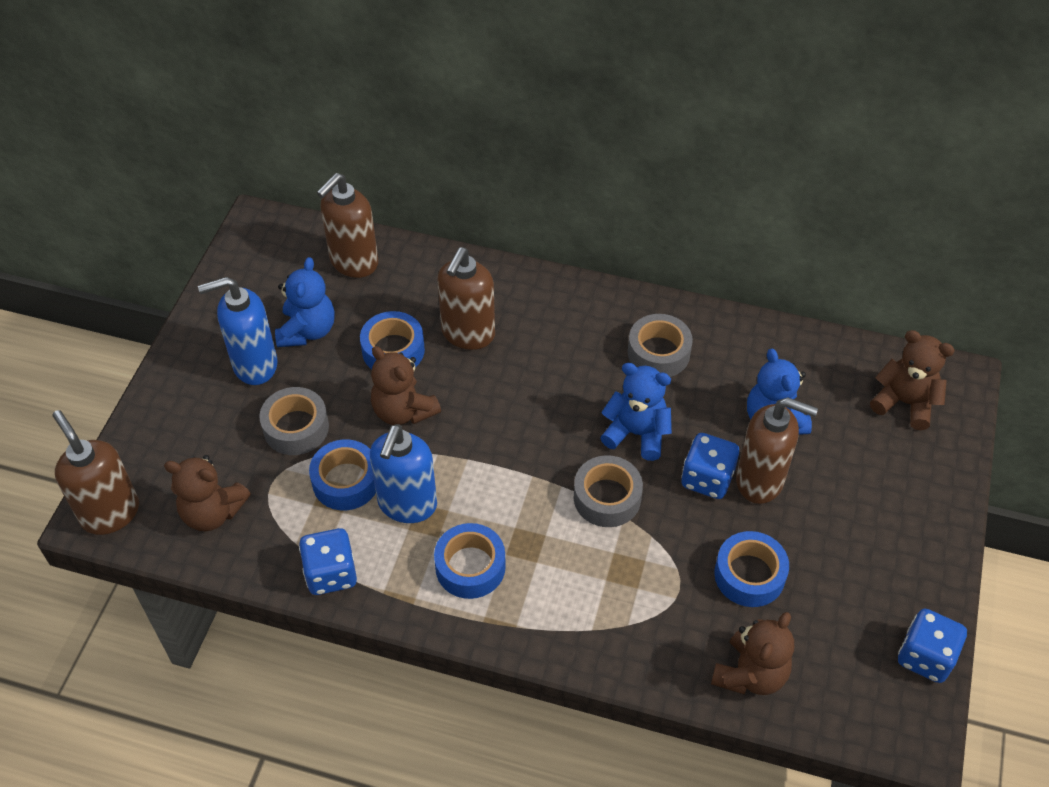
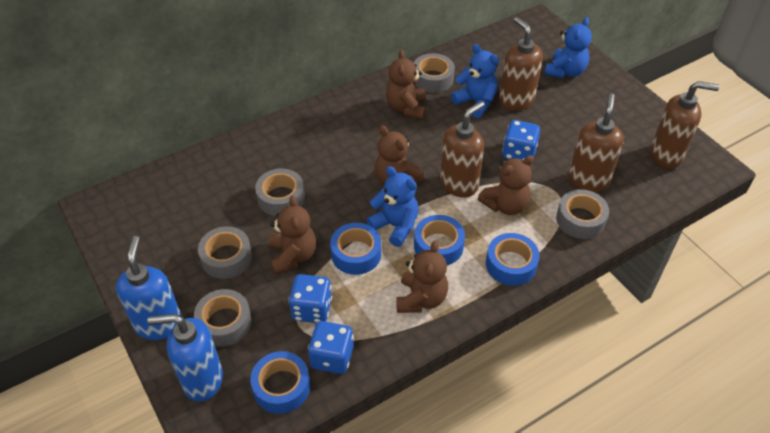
brown teddy bear: [164,455,251,531] [371,346,441,425] [711,612,794,695] [870,330,955,430] = 4 -> [269,196,316,275] [375,126,424,185] [386,50,426,119] [396,241,448,313] [478,155,534,215] = 5
grey tape: [259,387,329,455] [574,455,643,527] [628,314,693,377] = 3 -> [194,289,252,347] [198,226,252,279] [255,168,305,216] [414,53,455,93] [556,189,609,239] = 5

